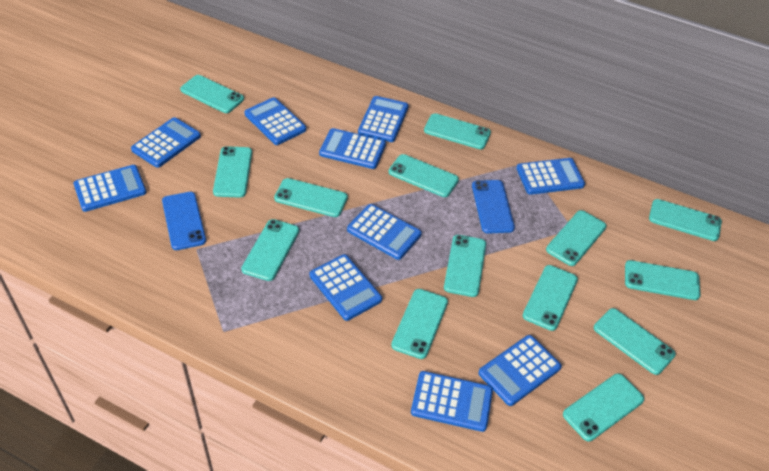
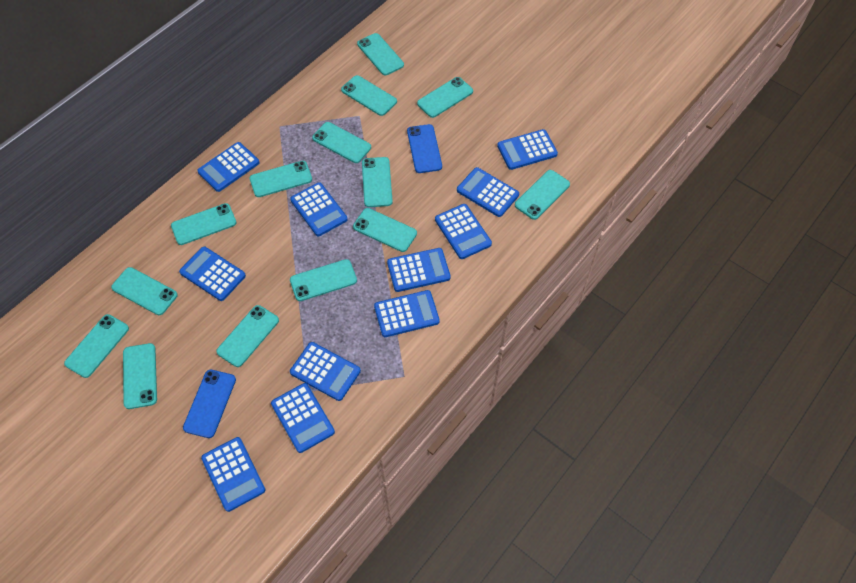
blue calculator: [74,165,146,212] [131,117,201,168] [244,97,306,145] [310,254,382,321] [319,128,386,169] [347,204,422,260] [358,96,409,142] [411,371,493,432] [478,335,562,406] [516,158,585,195] = 10 -> [179,247,246,301] [197,142,260,192] [201,437,265,512] [271,383,335,453] [290,182,347,236] [290,342,361,401] [374,290,440,337] [387,248,451,292] [435,204,492,259] [457,167,519,217] [497,129,558,170] = 11

